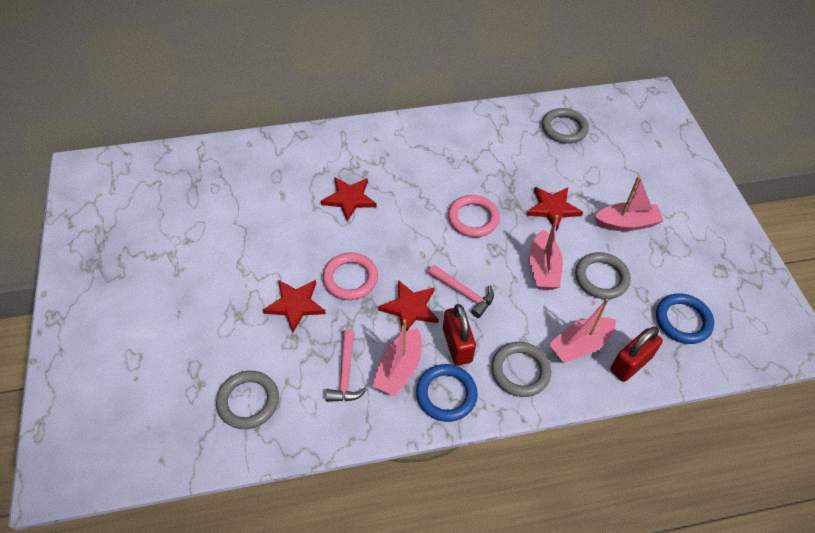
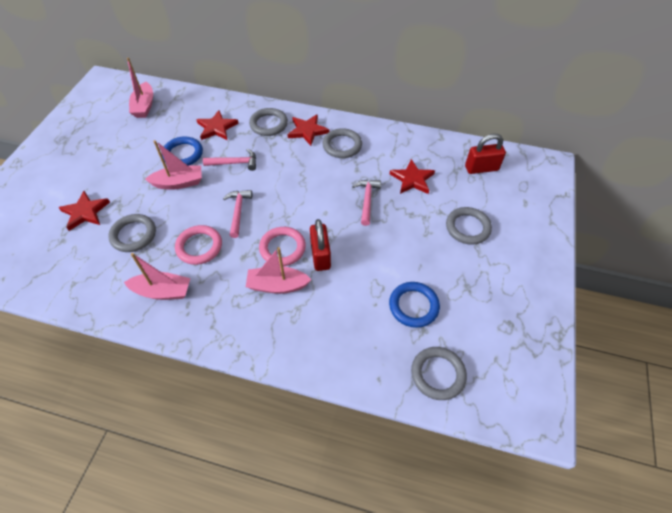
grey ring: [216,371,279,429] [491,342,551,397] [542,108,589,144] [575,252,631,299] = 4 -> [108,214,156,252] [249,108,288,136] [323,128,362,158] [411,347,467,400] [446,207,492,245] = 5
pink hammer: [326,330,367,402] [428,265,494,318] = 2 -> [203,149,256,171] [223,190,253,238] [352,180,381,226] = 3

